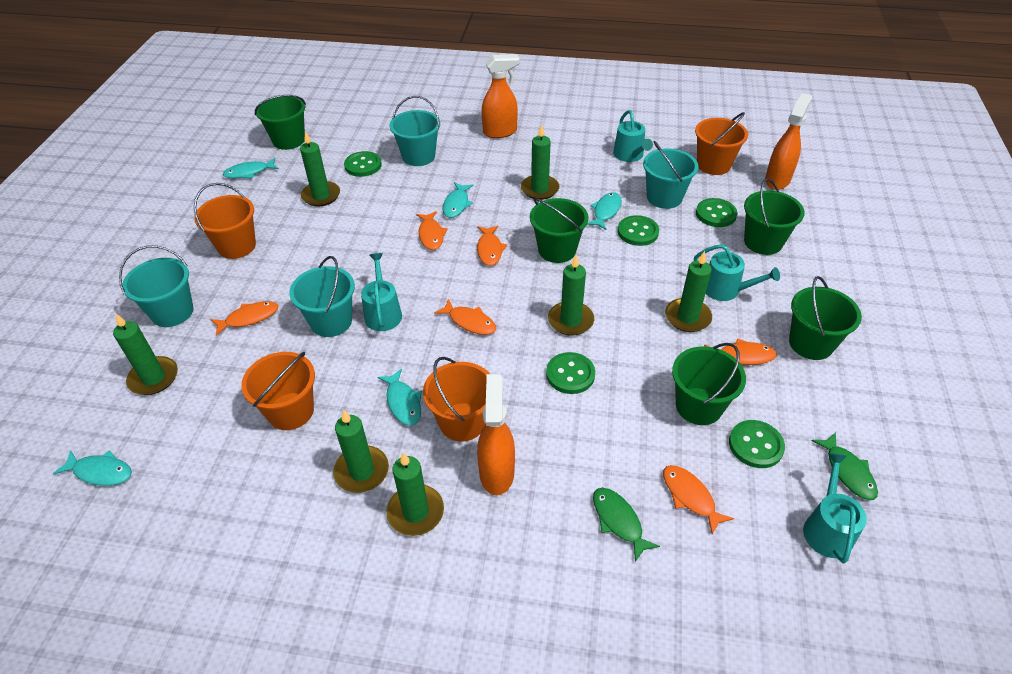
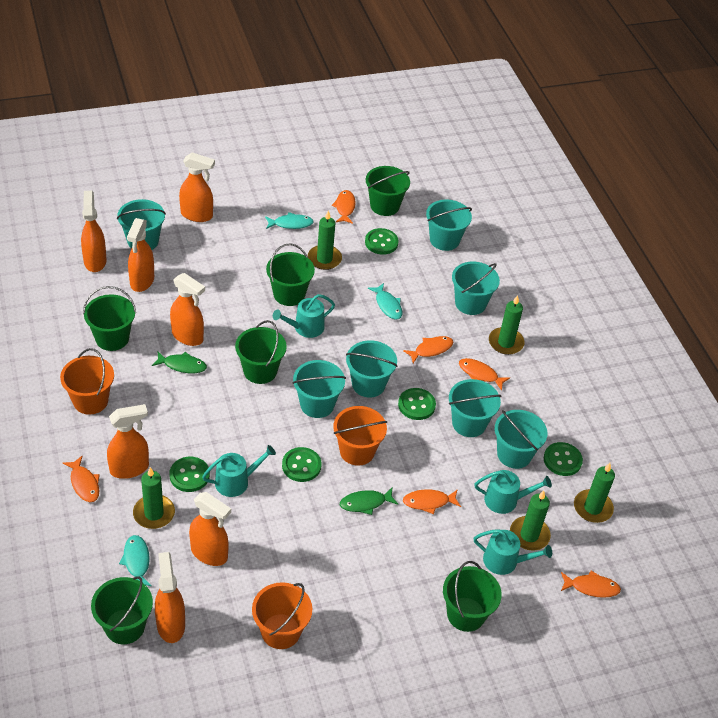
green bucket: [255,95,306,150] [530,198,588,263] [672,343,746,425] [744,178,805,255] [789,276,862,360] = 5 -> [83,286,136,351] [91,576,153,644] [235,320,287,384] [266,243,315,306] [366,166,410,216] [443,561,502,632] = 6
green candle: [113,314,178,395] [300,131,340,206] [333,409,389,493] [387,452,444,536] [521,125,559,200] [548,255,594,336] [665,251,712,332] = 7 -> [133,467,175,529] [308,211,342,270] [489,295,525,355] [510,490,551,550] [574,463,615,523] = 5
orange bucket: [194,183,256,259] [241,352,315,430] [423,357,490,442] [695,112,748,175] = 4 -> [60,348,114,415] [252,582,312,649] [333,406,387,466] = 3
orange spray bottle: [477,374,515,495] [482,54,520,138] [765,93,812,190] = 3 -> [81,191,107,272] [107,404,149,479] [127,218,154,292] [155,552,185,643] [170,273,205,346] [179,152,215,222] [189,492,231,566] = 7
turquoise bucket: [119,246,193,327] [289,256,355,337] [390,96,440,166] [643,141,698,209] = 4 -> [117,199,166,250] [292,360,346,418] [346,340,397,397] [426,200,472,251] [449,379,501,437] [452,261,500,315] [495,410,548,469] = 7
turquoise fish: [53,450,132,486] [223,158,279,179] [377,369,422,426] [443,182,474,218] [587,192,622,230] = 5 -> [119,535,152,586] [265,212,314,229] [368,283,402,319] = 3

